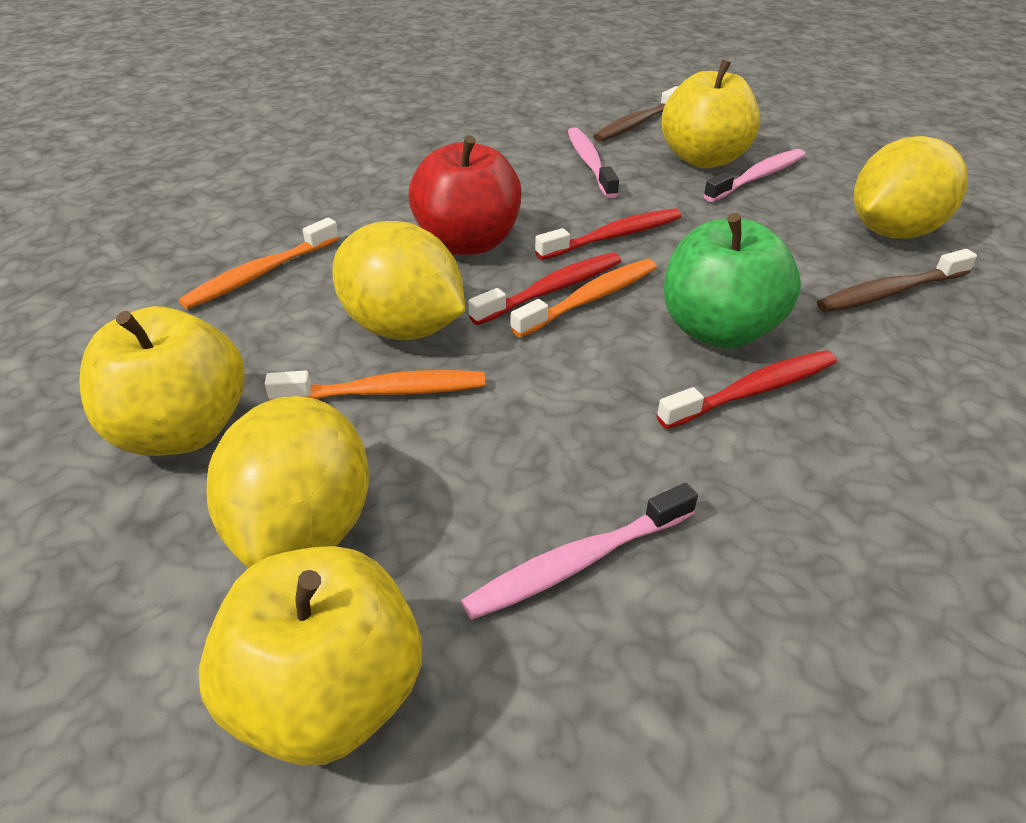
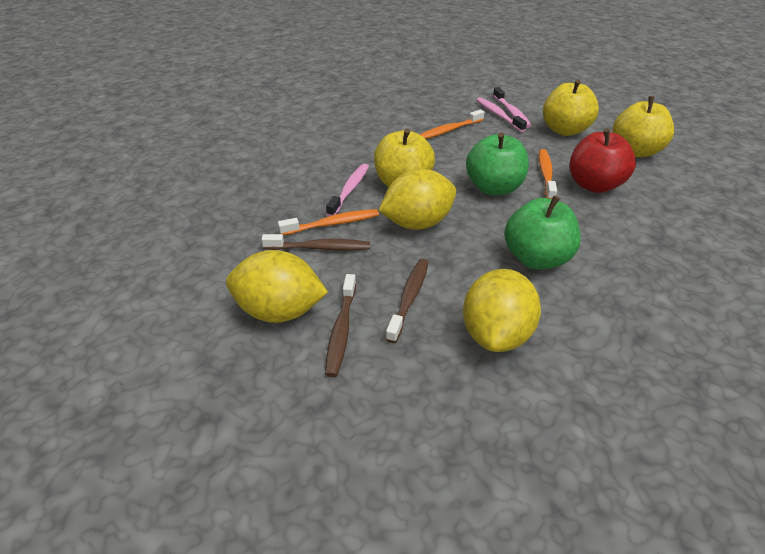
brown toothbrush: [593,86,678,142] [817,249,977,312] = 2 -> [261,234,370,250] [325,274,356,377] [386,259,429,343] = 3
green apple: [664,213,801,349] = 1 -> [466,132,529,195] [504,196,581,270] = 2
red toothbrush: [468,252,621,325] [535,208,682,260] [657,350,837,429] = 3 -> none = 0

